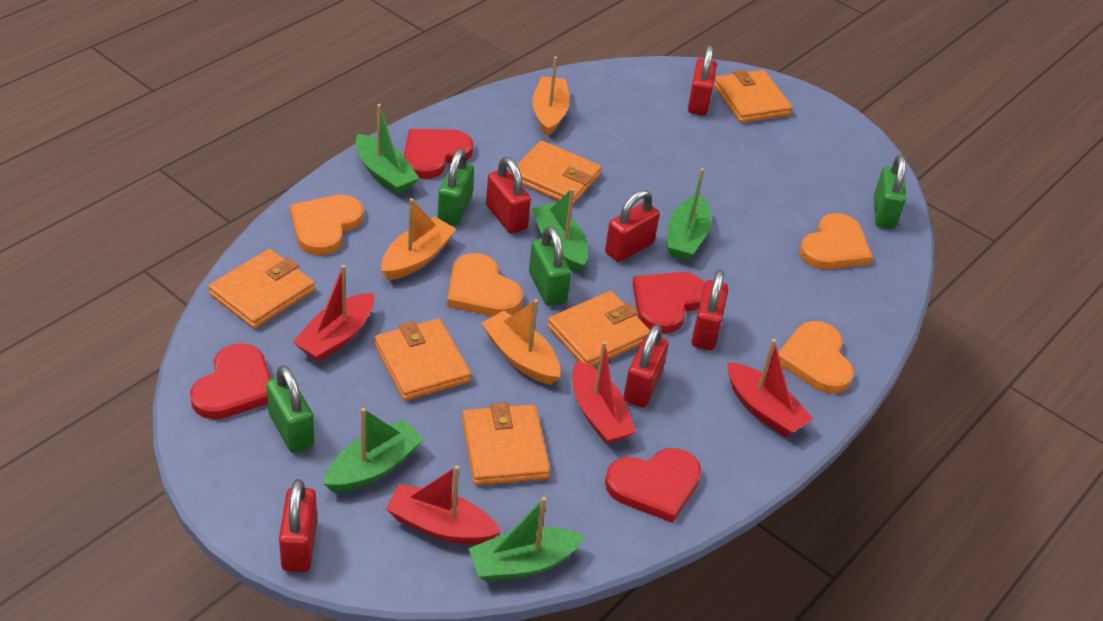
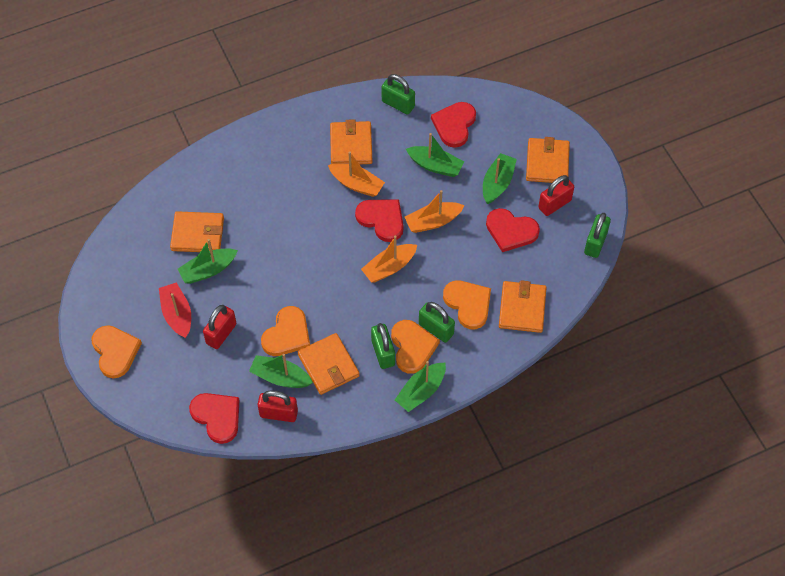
orange wallet: [208,249,315,329] [374,318,471,401] [462,402,550,485] [511,141,602,204] [547,291,650,366] [714,69,792,123] = 6 -> [170,211,224,252] [298,333,360,395] [330,119,372,165] [499,280,547,333] [526,137,570,183] = 5
red boat: [293,265,374,362] [386,465,501,544] [572,341,636,444] [727,339,813,437] = 4 -> [159,282,191,338] = 1
red padlock: [279,479,317,572] [486,157,531,234] [605,190,660,262] [623,324,668,407] [688,45,717,116] [691,269,728,350] = 6 -> [203,305,237,349] [258,391,298,422] [538,175,574,216] = 3

